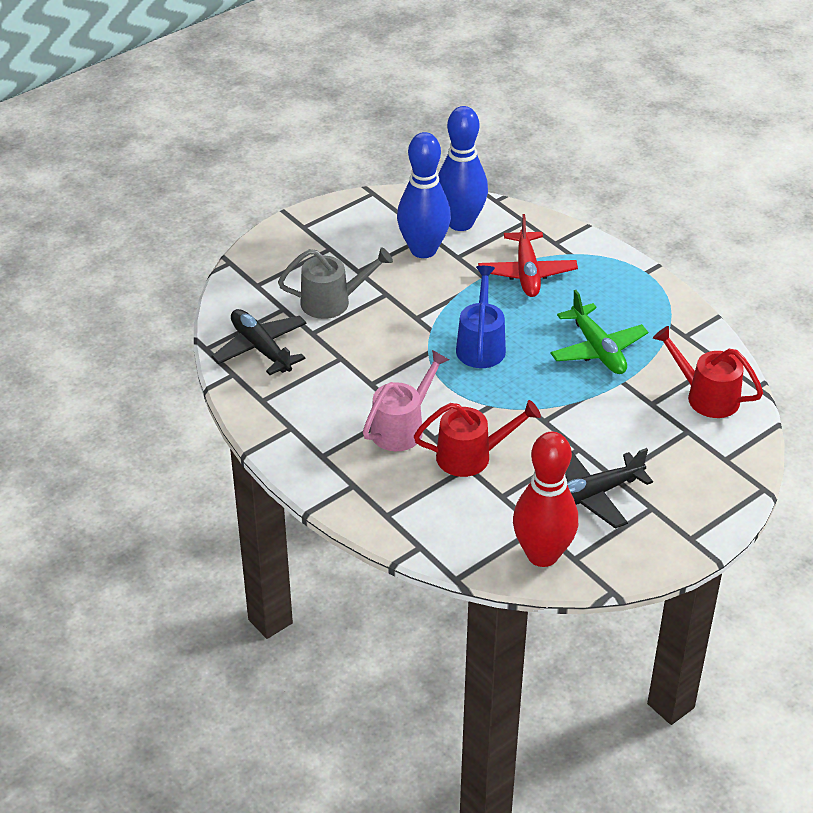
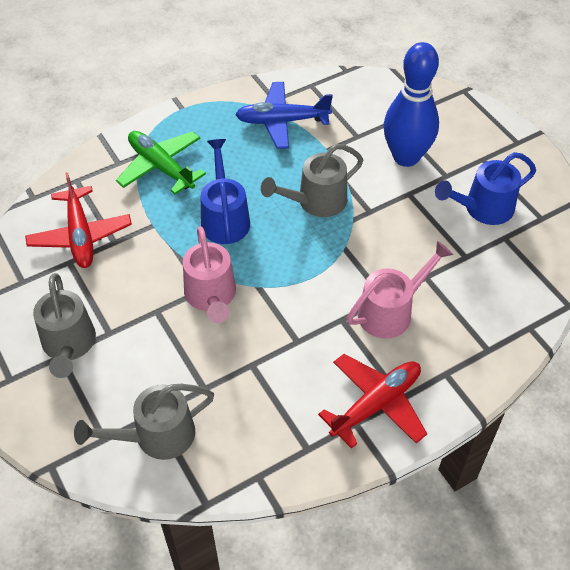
black plane: [212,309,307,375] [565,448,653,529] = 2 -> none = 0
blue bowling pin: [397,132,451,258] [438,106,488,231] = 2 -> [384,42,439,167] = 1
blue plane: none = 0 -> [235,82,333,149] = 1
blue watering can: [456,266,506,368] = 1 -> [201,139,250,244] [435,152,536,225] = 2
grey watering can: [278,247,393,319] = 1 -> [33,273,96,378] [74,384,214,460] [261,144,363,217] = 3
pink watering can: [363,350,449,451] = 1 -> [183,226,236,323] [347,241,453,339] = 2
red bowling pin: [513,432,578,567] = 1 -> none = 0
red plane: [478,214,578,297] = 1 -> [25,172,132,268] [318,354,427,449] = 2
red watering can: [414,400,541,477] [653,326,763,418] = 2 -> none = 0

